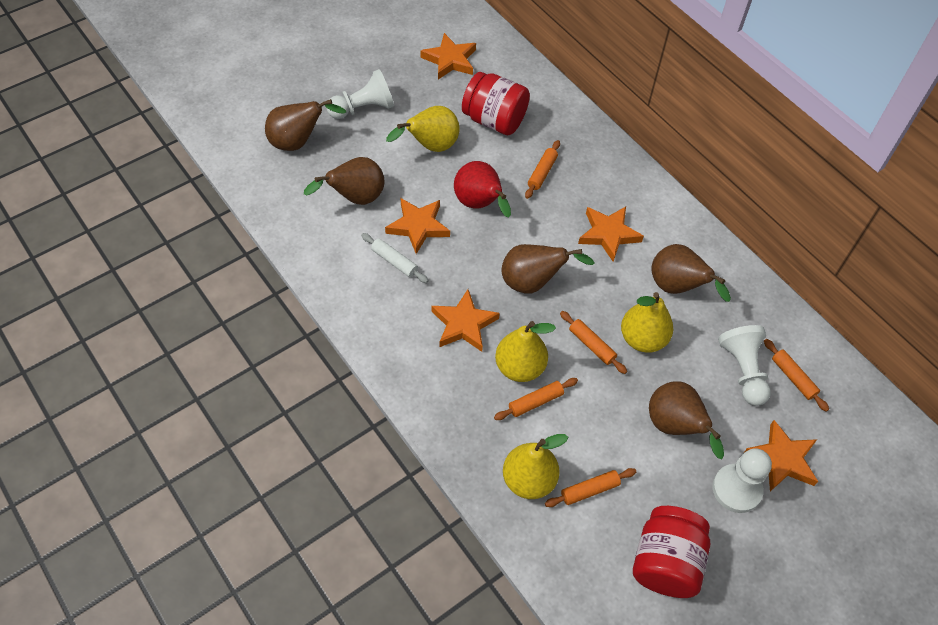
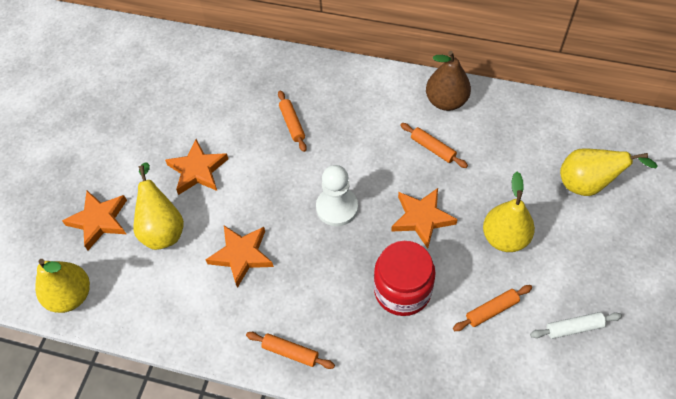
brown pear: [265,99,346,151] [304,157,384,205] [501,244,594,293] [649,381,724,459] [651,244,731,302] = 5 -> [426,51,471,111] = 1
orange rolling pin: [494,378,578,420] [525,140,560,199] [545,468,636,507] [560,311,627,374] [764,339,829,412] = 5 -> [246,332,335,369] [278,90,307,152] [400,123,468,168] [453,285,532,331] = 4
orange star: [385,198,450,254] [420,33,476,80] [431,289,500,352] [578,207,644,262] [744,420,818,491] = 5 -> [62,191,127,250] [165,139,228,195] [205,226,274,288] [391,188,458,249] = 4
red jar: [462,72,530,135] [633,506,710,598] = 2 -> [374,241,435,316] = 1
red pear: [454,161,511,218] = 1 -> none = 0
white pawn: [327,69,394,119] [712,448,772,513] [718,325,771,406] = 3 -> [316,165,358,226] = 1

